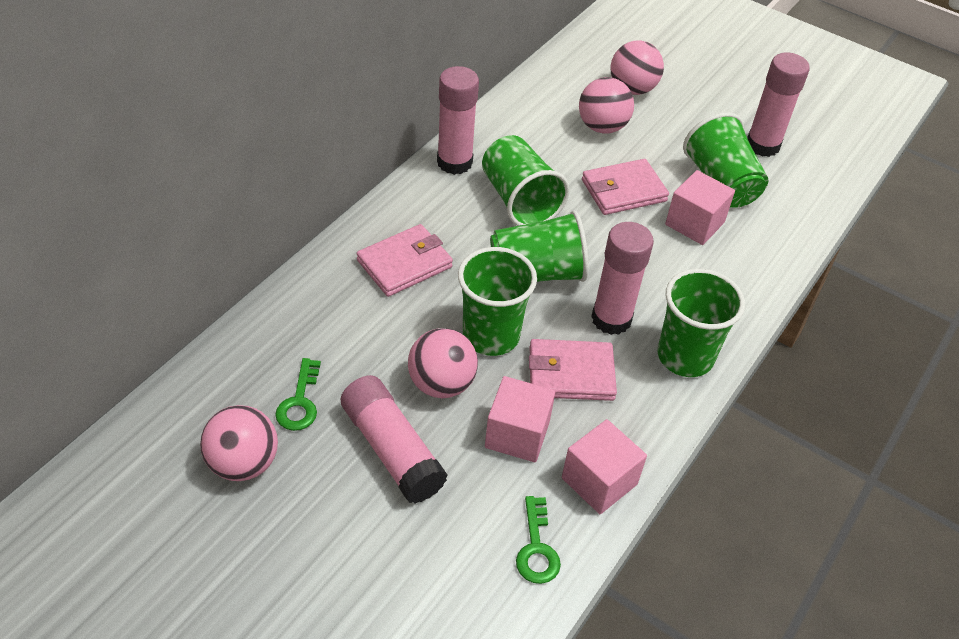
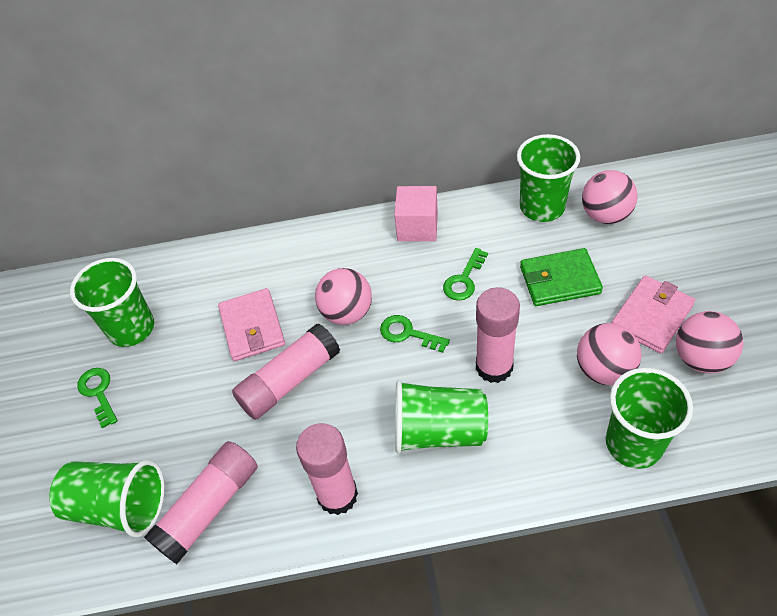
green key: [275,358,321,431] [516,496,561,584] = 2 -> [77,368,117,428] [380,315,450,353] [443,248,488,301] = 3
green wallet: none = 0 -> [520,248,603,306] = 1
pink cube: [485,376,555,462] [562,419,647,514] [665,170,735,245] = 3 -> [394,186,438,241] = 1
pink wallet: [357,224,453,297] [529,339,617,401] [582,159,669,215] = 3 -> [218,288,285,361] [612,275,695,353] = 2

